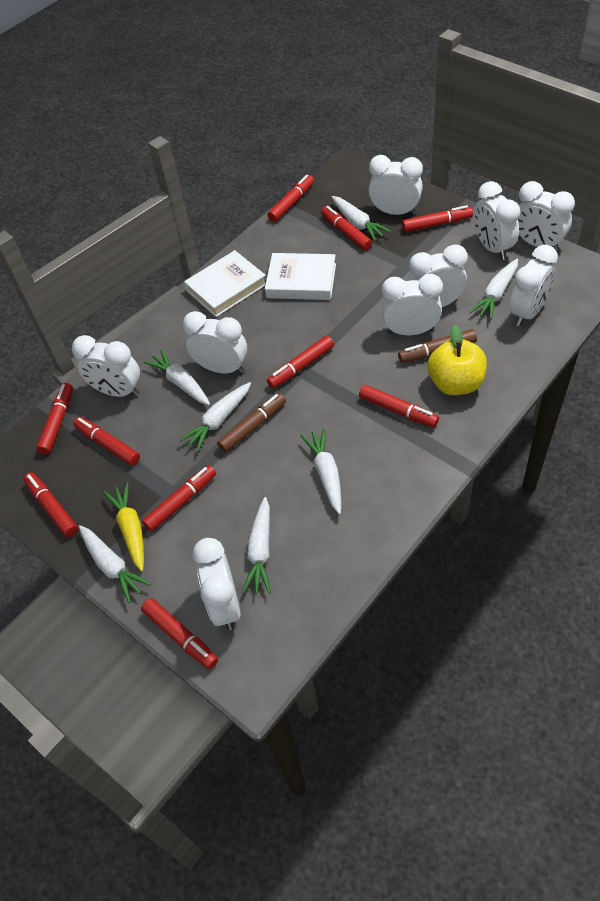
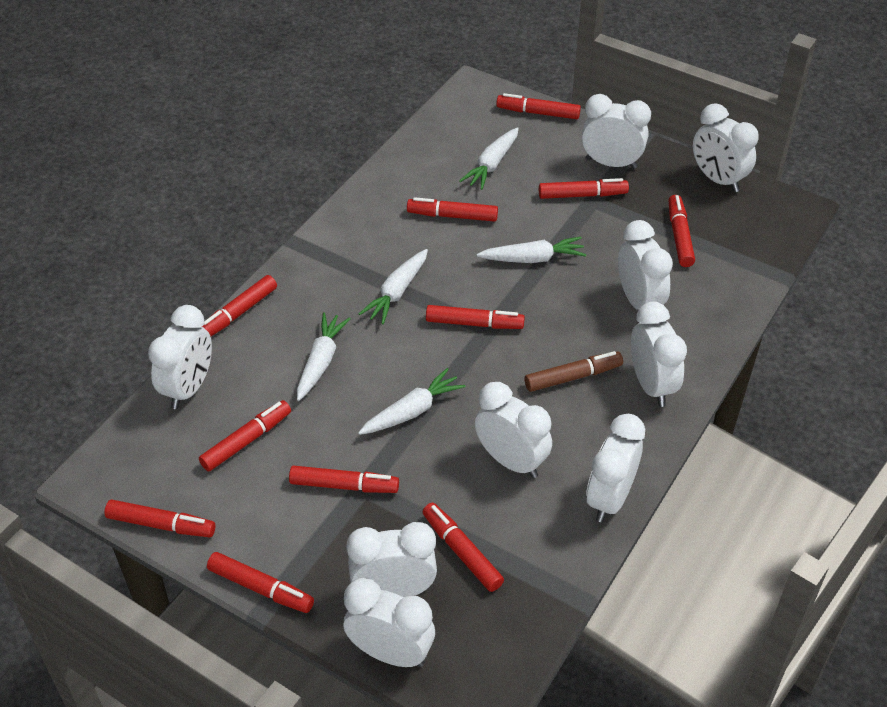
brown marker: [217,393,286,453] [398,329,477,363] = 2 -> [525,351,623,392] = 1
red marker: [23,472,78,537] [36,383,73,454] [73,417,140,466] [141,598,218,670] [142,465,216,532] [267,175,314,222] [267,336,334,388] [321,206,372,250] [359,385,439,427] [402,205,473,232] = 10 -> [104,500,215,537] [199,400,291,472] [201,275,277,337] [207,552,314,613] [289,466,399,493] [407,197,498,222] [423,503,504,592] [426,305,525,329] [496,93,581,119] [539,178,629,199] [668,195,695,267] = 11
white book: [184,250,266,317] [265,253,336,300] = 2 -> none = 0
white carrot: [79,525,151,603] [144,349,210,405] [179,382,251,452] [242,497,271,594] [301,428,342,515] [332,196,391,241] [470,259,518,320] = 7 -> [297,312,351,401] [358,368,466,435] [359,249,428,324] [459,127,519,190] [477,237,586,263] = 5
yellow apple: [427,325,487,395] = 1 -> none = 0
yellow carrot: [103,482,144,572] = 1 -> none = 0

